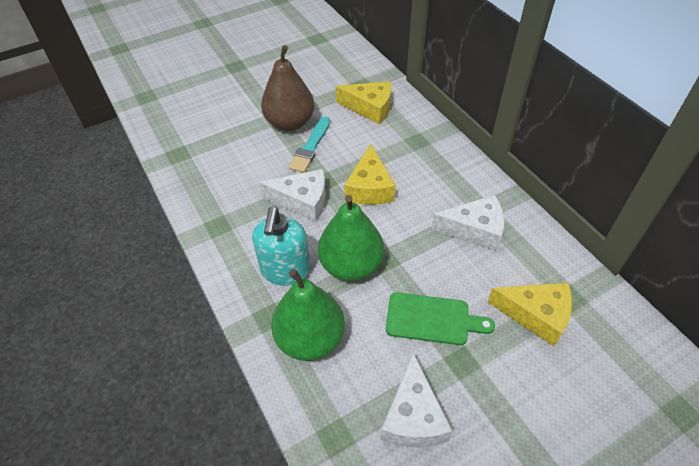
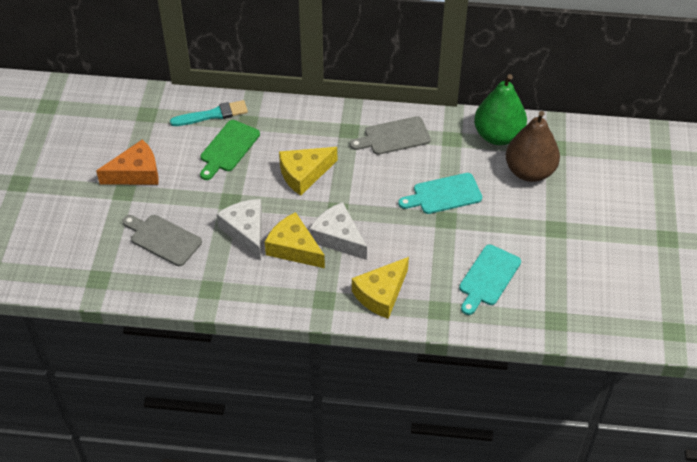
green pear: [271,269,345,361] [318,195,384,281] = 2 -> [474,74,527,145] = 1
grey cutting board: none = 0 -> [122,215,202,266] [350,116,431,155] = 2
orange cheese: none = 0 -> [96,139,159,185] = 1
turquoise cutting board: none = 0 -> [398,173,482,214] [459,244,521,315] = 2
turquoise soap dispenser: [252,206,310,286] = 1 -> none = 0
white cheese: [259,169,326,222] [381,353,453,447] [431,195,504,251] = 3 -> [217,199,262,260] [309,202,367,260] = 2

